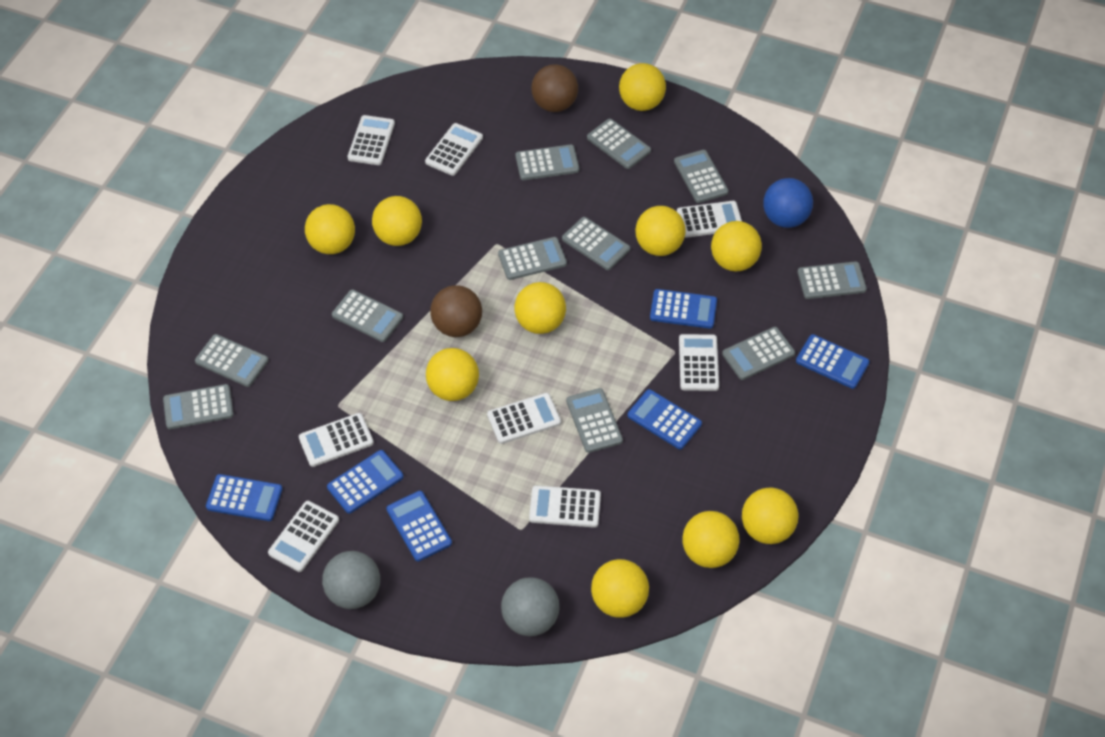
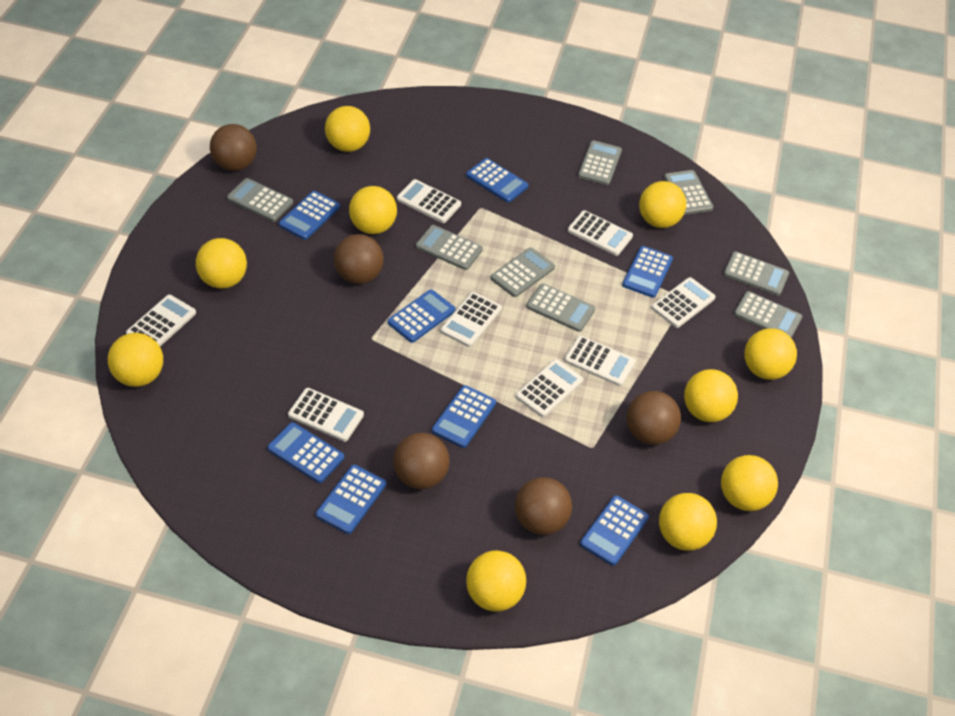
blue ball: [763,178,813,228] = 1 -> none = 0
blue calculator: [206,474,283,521] [327,450,404,514] [386,491,452,561] [628,389,702,449] [650,289,717,329] [796,334,870,389] = 6 -> [268,422,344,483] [279,191,340,240] [316,465,386,534] [388,290,455,343] [432,385,496,448] [466,158,528,203] [580,495,649,566] [622,246,673,298] = 8
brown ball: [430,285,482,337] [531,64,578,112] = 2 -> [210,124,257,171] [334,234,384,284] [393,433,450,489] [515,477,572,535] [627,391,681,445] = 5
grey ball: [322,551,380,609] [501,577,559,636] = 2 -> none = 0
grey calculator: [163,384,234,429] [195,334,269,387] [332,290,403,342] [498,237,567,280] [515,144,579,180] [562,217,630,270] [566,388,623,453] [587,119,651,169] [674,150,729,203] [722,327,795,380] [798,261,867,299] = 11 -> [227,178,293,222] [416,225,483,270] [491,248,555,297] [526,283,595,332] [578,140,622,185] [664,170,714,215] [724,252,789,296] [734,291,802,338] = 8

